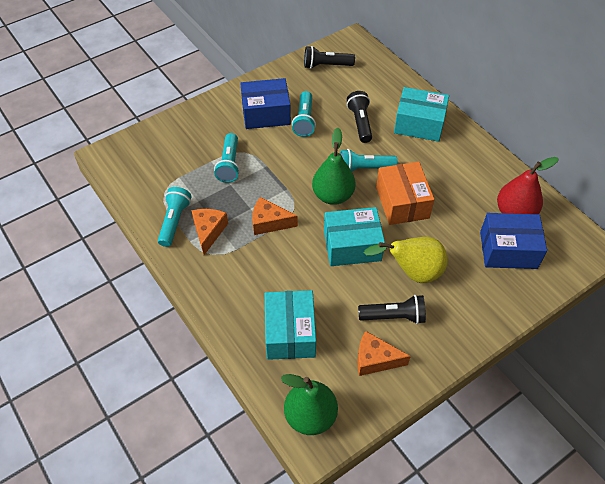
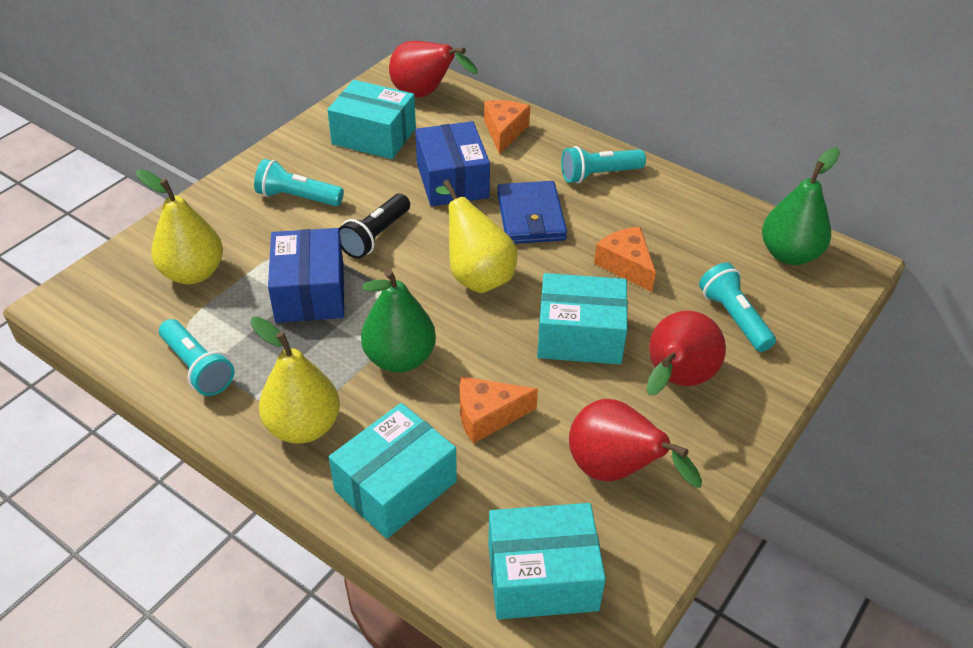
black flashlight: [304,46,355,69] [347,91,372,143] [358,295,426,324] = 3 -> [339,194,410,259] = 1
blue wallet: none = 0 -> [497,181,567,244] = 1
orange box: [376,162,435,225] = 1 -> none = 0
red pear: [497,157,559,214] = 1 -> [389,41,478,98] [569,399,702,488] [646,311,726,396] = 3
turquoise box: [265,290,316,360] [324,207,385,266] [394,87,449,142] = 3 -> [327,80,416,159] [329,403,457,539] [488,503,606,619] [537,273,628,364] = 4
yellow pear: [364,237,448,283] = 1 -> [136,169,223,284] [251,317,340,444] [436,180,518,293] = 3

